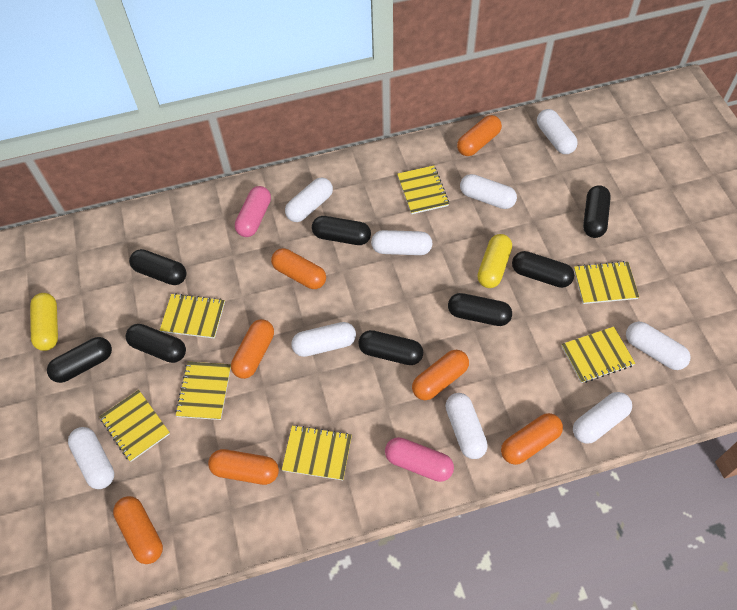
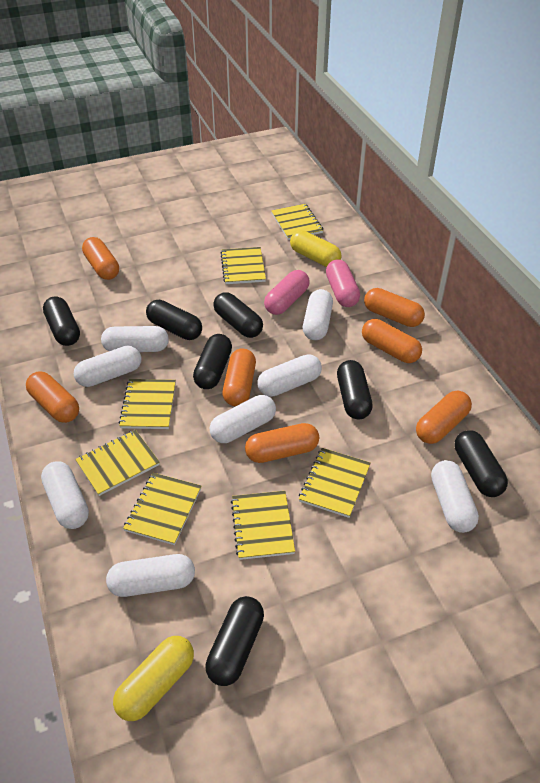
black capsule: [47,337,112,383] [126,324,186,363] [129,249,187,285] [312,216,371,245] [358,330,423,365] [448,293,512,326] [512,251,574,288] [583,185,611,238] = 8 -> [43,296,80,346] [146,300,202,340] [193,334,232,389] [205,596,264,686] [213,292,263,338] [337,360,373,419] [454,430,508,497] = 7
white capsule: [68,427,114,489] [285,177,333,222] [291,322,356,357] [371,230,432,255] [445,393,488,459] [460,174,517,209] [537,109,578,154] [573,392,632,444] [626,322,691,370] = 9 -> [41,461,89,529] [74,346,141,387] [101,326,169,352] [106,554,195,597] [210,395,276,443] [257,354,322,397] [303,289,333,340] [431,460,479,533] = 8

